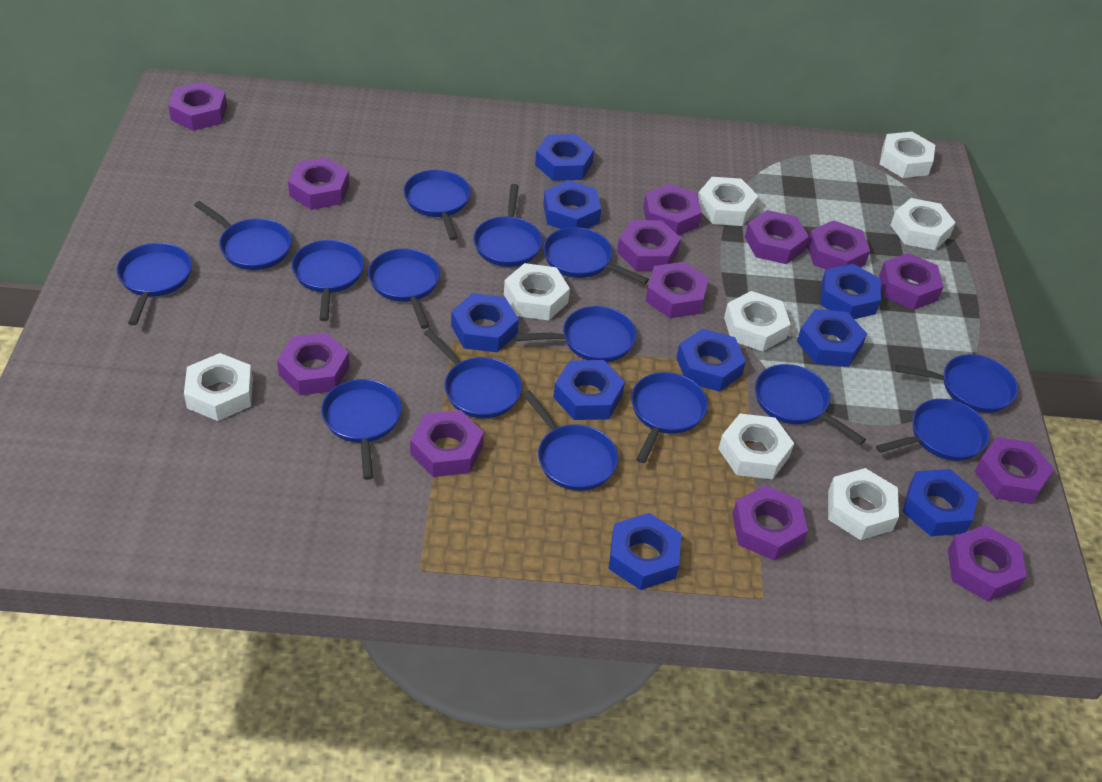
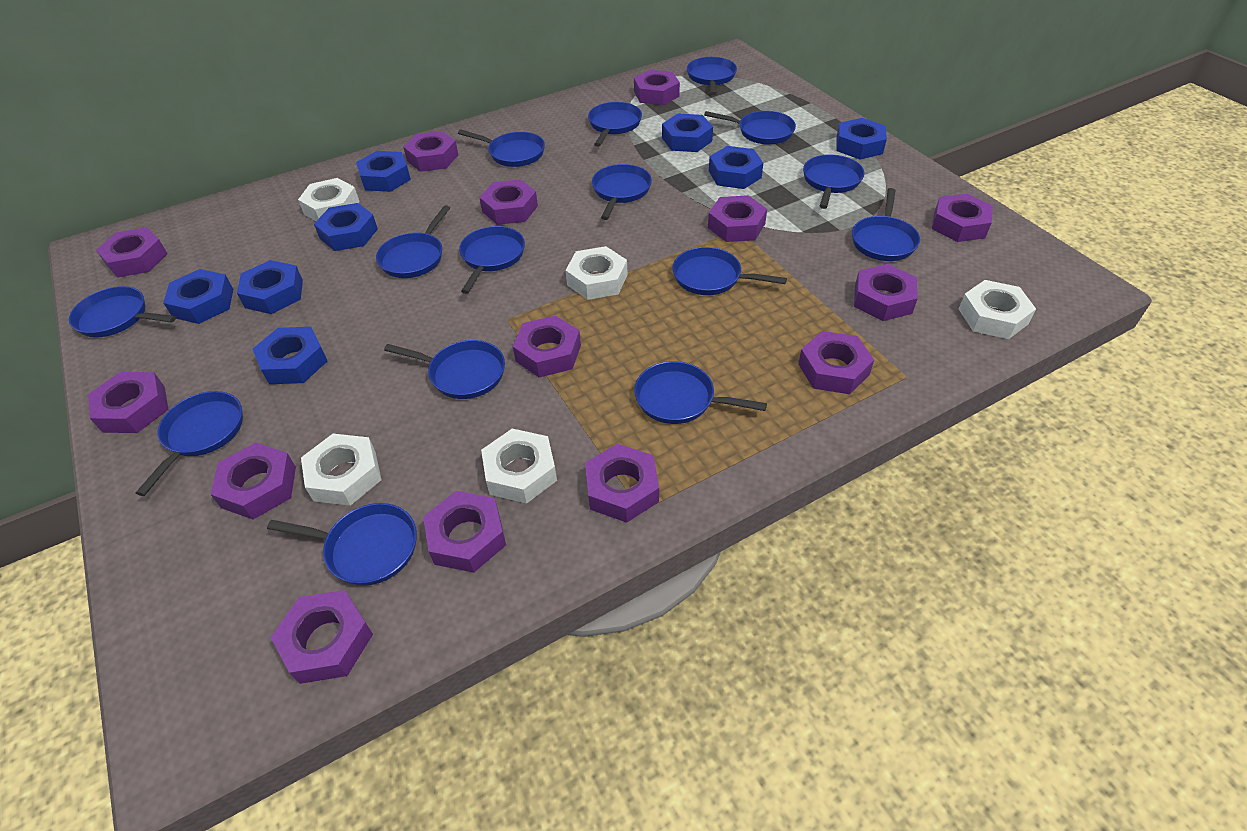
blue nut: [451,293,519,352] [535,134,594,181] [543,180,601,229] [553,360,625,420] [608,513,681,590] [677,329,746,392] [797,309,867,367] [820,264,881,319] [902,469,979,536] = 9 -> [163,269,233,324] [237,260,303,314] [253,327,327,384] [314,203,378,251] [356,151,411,192] [662,113,713,152] [709,146,763,189] [836,118,887,159] = 8
purple nut: [168,82,227,131] [277,333,350,395] [288,157,349,210] [410,410,484,477] [617,220,681,271] [643,184,702,236] [646,262,709,318] [732,485,808,560] [745,210,809,264] [807,220,870,269] [879,253,944,310] [948,525,1027,601] [974,437,1054,504] = 13 -> [88,372,169,433] [96,227,168,278] [210,443,296,519] [270,590,373,684] [403,131,458,172] [423,491,506,573] [479,179,538,225] [513,315,581,378] [585,444,659,523] [634,70,680,105] [708,195,767,242] [798,331,874,394] [854,264,918,321] [932,193,993,242] = 14
white nut: [184,353,253,421] [504,263,570,320] [698,177,758,226] [718,414,794,479] [724,291,791,352] [828,468,899,540] [880,132,935,178] [891,198,956,250] = 8 -> [298,178,360,221] [301,434,382,506] [481,429,557,504] [566,246,628,300] [959,280,1036,339] = 5

